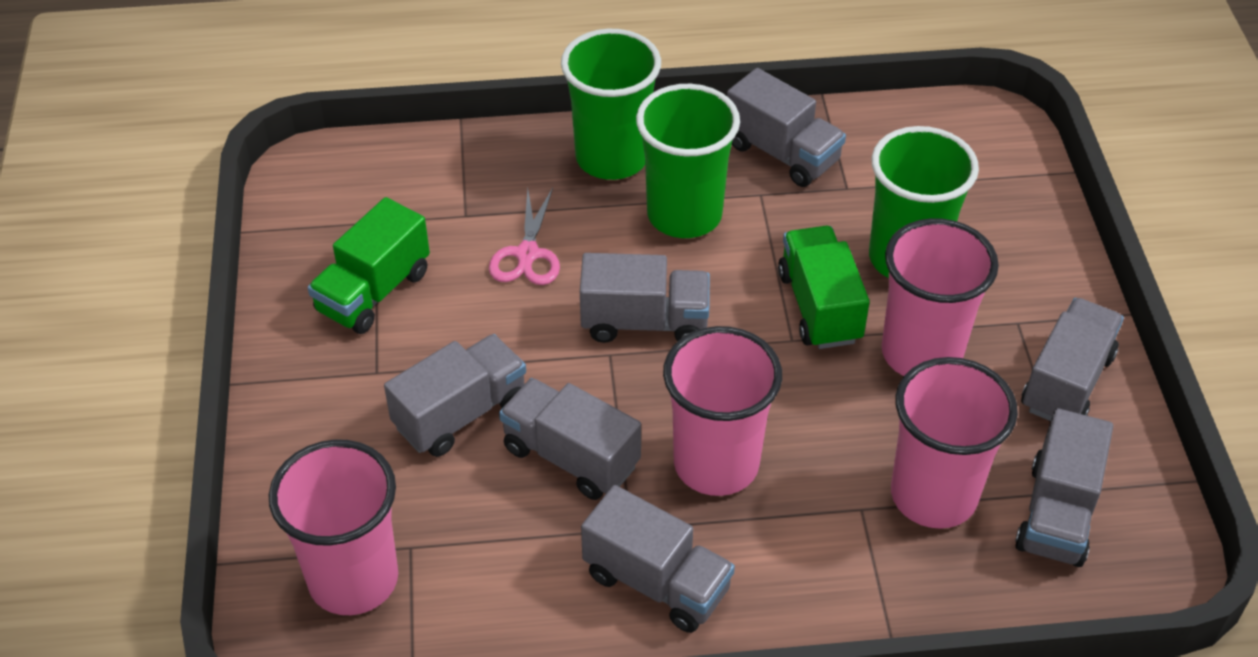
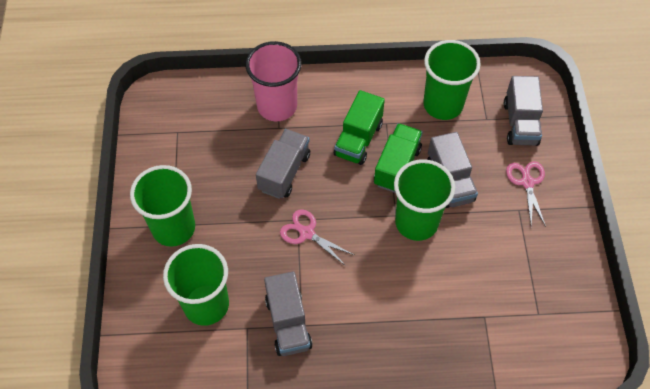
green cup: [561,29,661,180] [636,84,740,238] [869,126,979,278] = 3 -> [130,165,195,247] [163,244,229,326] [394,159,455,241] [423,40,481,120] = 4
grey truck: [384,334,526,457] [499,378,641,500] [580,253,710,343] [581,485,735,633] [727,68,846,187] [1015,408,1113,567] [1021,298,1124,421] = 7 -> [256,129,310,199] [264,271,312,356] [427,132,478,208] [504,76,543,146] = 4
pink cup: [269,439,398,615] [663,326,782,496] [882,218,999,376] [891,357,1018,529] = 4 -> [246,41,302,121] = 1
pink scissors: [489,188,560,285] = 1 -> [280,209,354,266] [506,161,546,227] = 2

